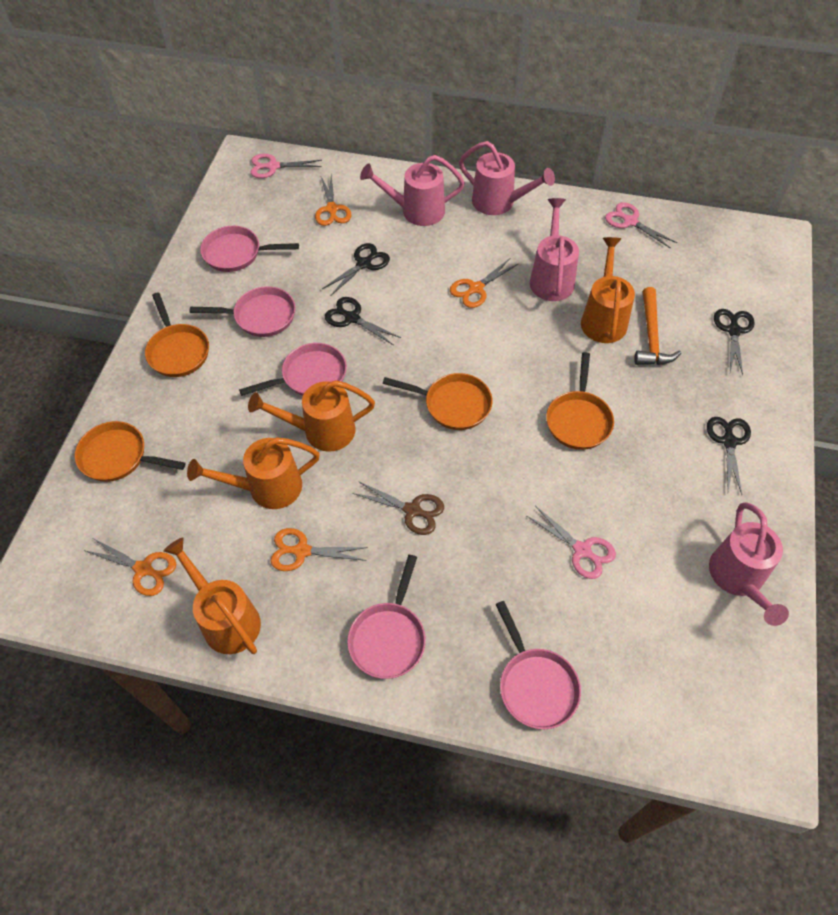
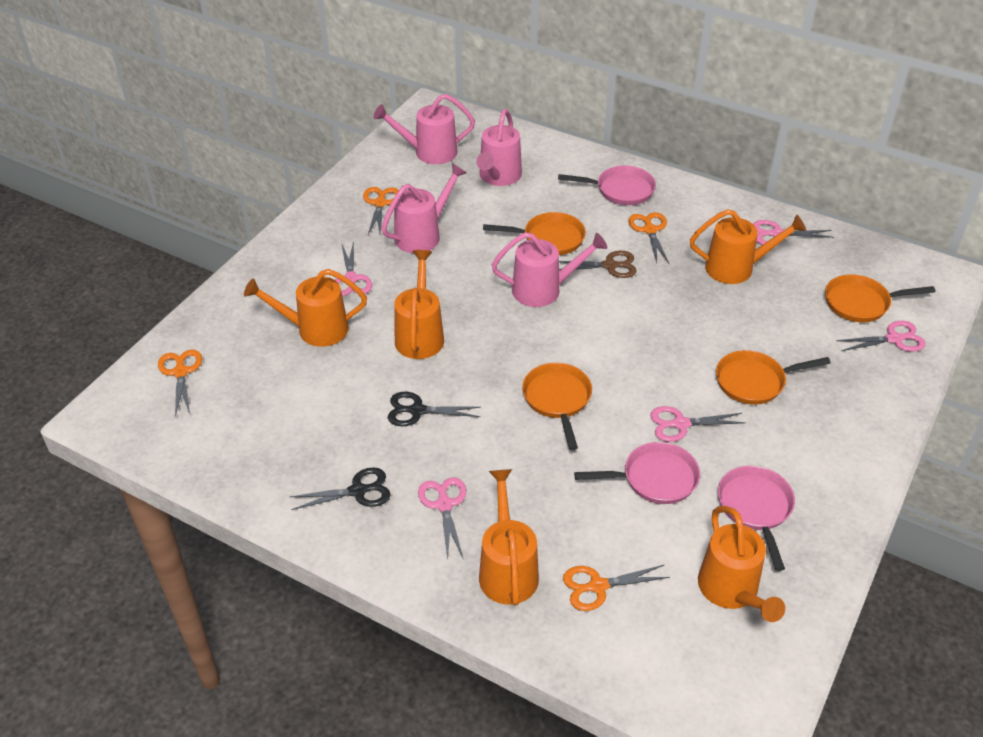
black scissors: [322,243,390,296] [325,297,401,345] [707,417,751,494] [714,309,755,375] = 4 -> [290,467,391,510] [388,392,481,427] = 2
orange hammer: [634,287,681,365] = 1 -> none = 0
orange watering can: [163,537,261,654] [187,437,320,509] [248,380,375,451] [581,237,635,343] = 4 -> [244,269,367,347] [394,250,444,359] [479,469,539,606] [690,209,806,284] [698,506,785,622] = 5
pink pan: [190,286,296,337] [200,226,299,272] [239,343,347,396] [347,555,426,679] [496,601,581,729] = 5 -> [558,166,656,205] [574,442,700,504] [718,466,795,571] = 3
pink scissors: [251,154,322,178] [527,506,616,579] [605,203,677,249] = 3 -> [335,241,372,296] [418,477,466,560] [650,406,746,442] [753,220,834,245] [836,321,926,352] = 5

